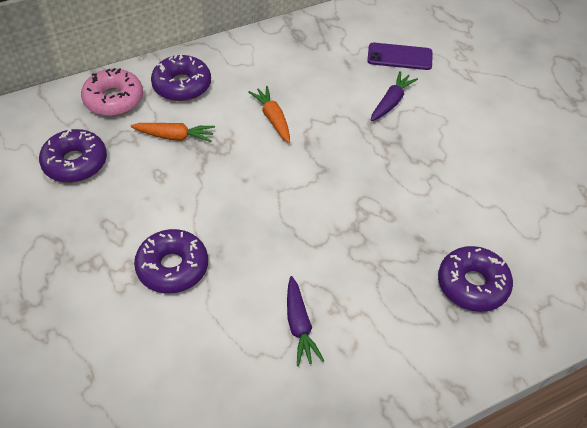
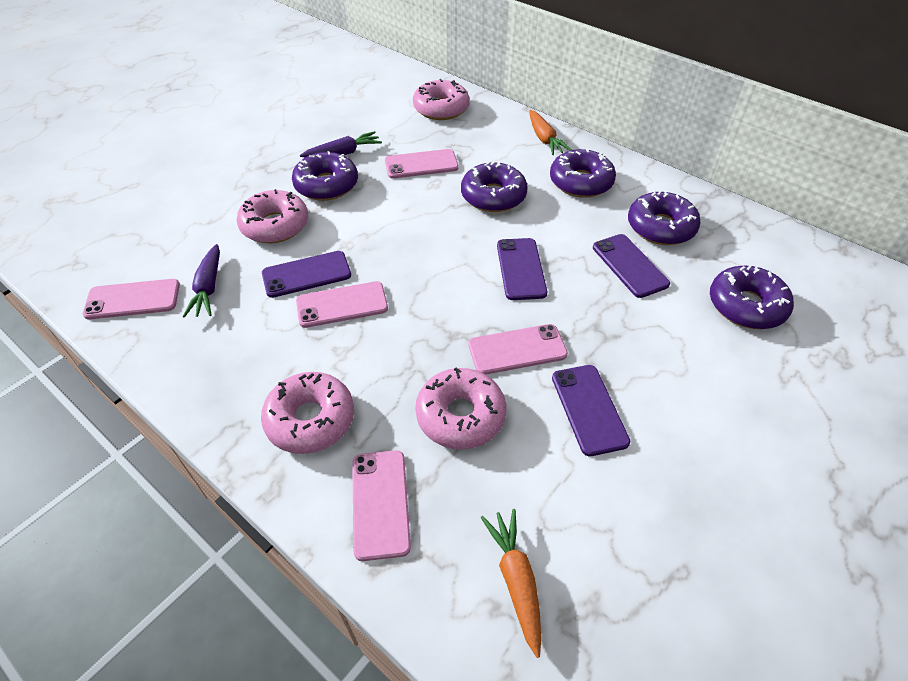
pink donut: [81,68,143,116] = 1 -> [237,189,308,243] [261,372,354,454] [413,79,470,120] [415,367,506,449] = 4
pink phone: none = 0 -> [83,279,180,319] [296,281,388,328] [352,450,411,561] [385,149,458,178] [468,324,568,375] = 5
purple donut: [39,128,107,183] [134,229,208,293] [151,54,211,101] [438,246,513,312] = 4 -> [292,151,358,201] [461,161,528,212] [550,149,616,198] [628,191,701,245] [710,265,794,329] = 5
purple phone: [367,43,432,70] = 1 -> [262,251,351,298] [497,238,547,300] [552,365,630,456] [593,234,670,298] = 4

